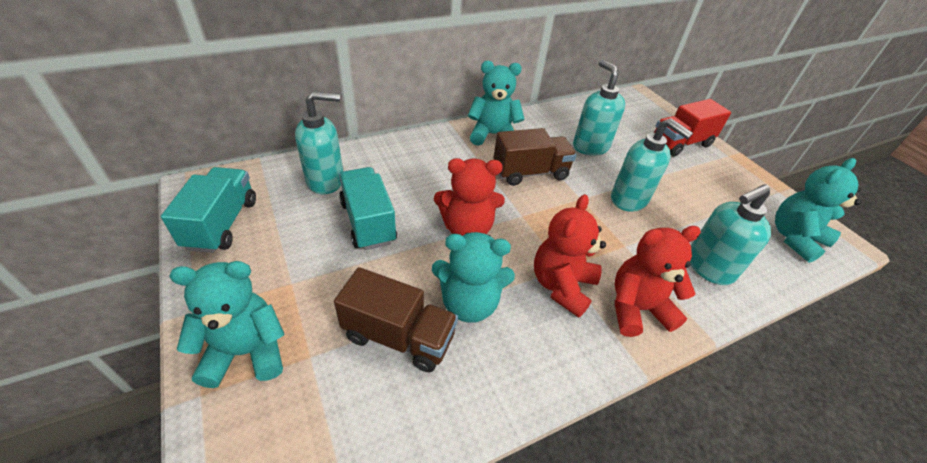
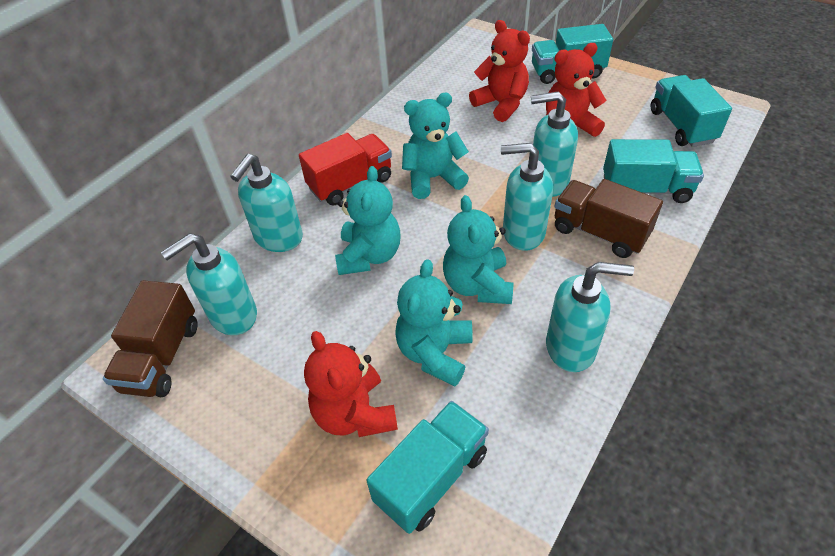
turquoise soap dispenser: [295,91,343,194] [573,60,625,155] [611,118,693,212] [690,185,771,285] = 4 -> [161,233,257,335] [230,154,303,252] [501,143,553,251] [531,91,578,197] [546,262,634,372] = 5
turquoise truck: [161,167,256,253] [339,167,397,250] = 2 -> [366,401,489,534] [532,24,613,84] [603,139,704,203] [651,75,732,147] = 4

